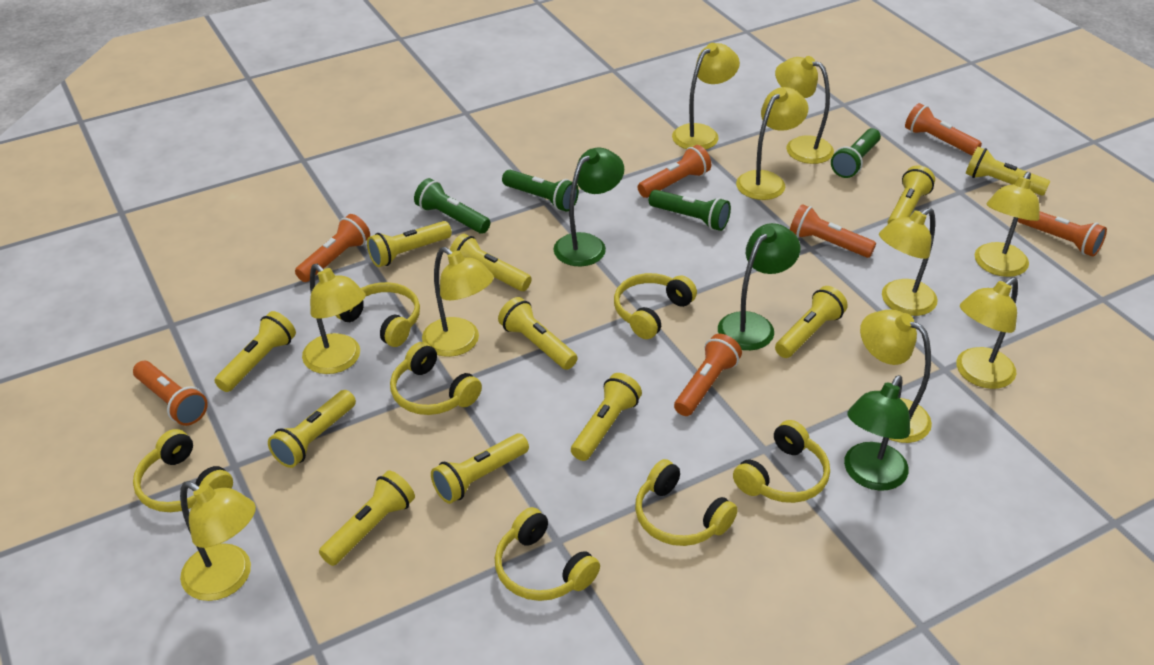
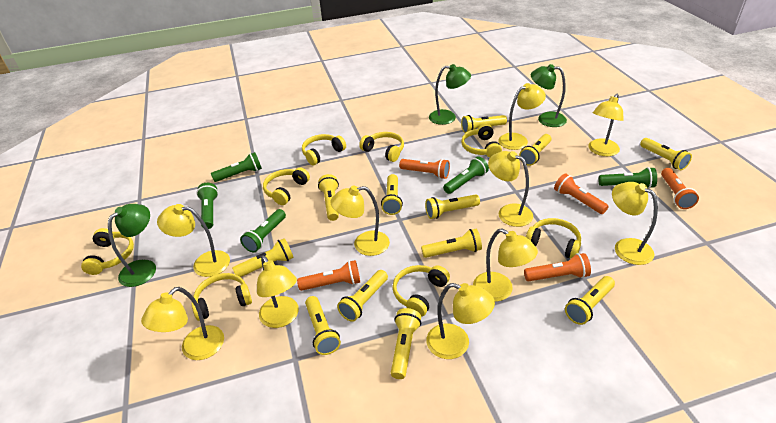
green flashlight: [414,178,490,234] [502,170,579,212] [649,190,731,231] [831,128,881,178] = 4 -> [196,183,218,229] [211,152,262,182] [240,209,286,252] [443,156,489,194] [598,167,657,189] = 5
orange flashlight: [133,361,208,426] [295,214,370,282] [638,145,711,198] [674,334,742,416] [790,204,876,258] [905,103,982,156] [1018,211,1107,257] = 7 -> [297,260,360,291] [399,159,450,179] [524,253,591,281] [554,173,609,214] [661,168,699,209] = 5
yellow flashlight: [214,311,296,392] [268,390,356,468] [319,471,415,566] [367,221,452,267] [431,434,529,504] [450,234,532,291] [498,297,578,370] [571,373,642,461] [775,286,848,358] [888,165,935,224] [966,147,1050,196] = 11 -> [232,238,294,277] [305,296,341,355] [318,174,339,221] [337,270,388,322] [381,174,403,215] [391,308,421,379] [421,229,482,258] [425,195,480,219] [461,115,507,133] [519,134,551,166] [565,276,615,325] [640,138,692,170] = 12
yellow headphones: [133,429,233,512] [335,282,420,347] [390,342,482,415] [495,507,600,601] [614,273,697,339] [635,459,738,546] [733,420,830,503] = 7 -> [81,228,134,275] [192,273,252,321] [263,167,310,205] [302,134,346,165] [359,132,404,162] [393,265,450,317] [461,124,502,158] [526,218,581,259] = 8

